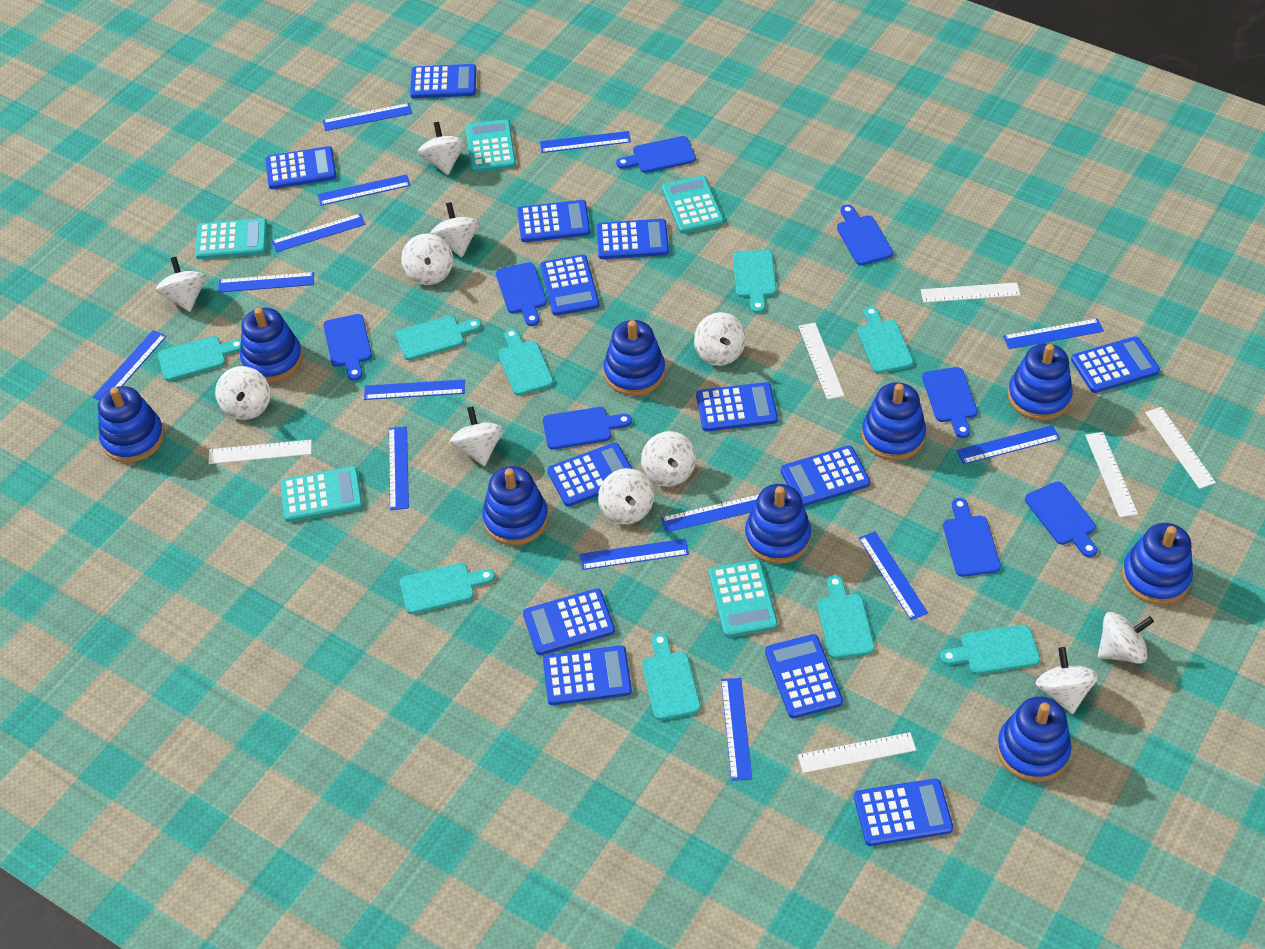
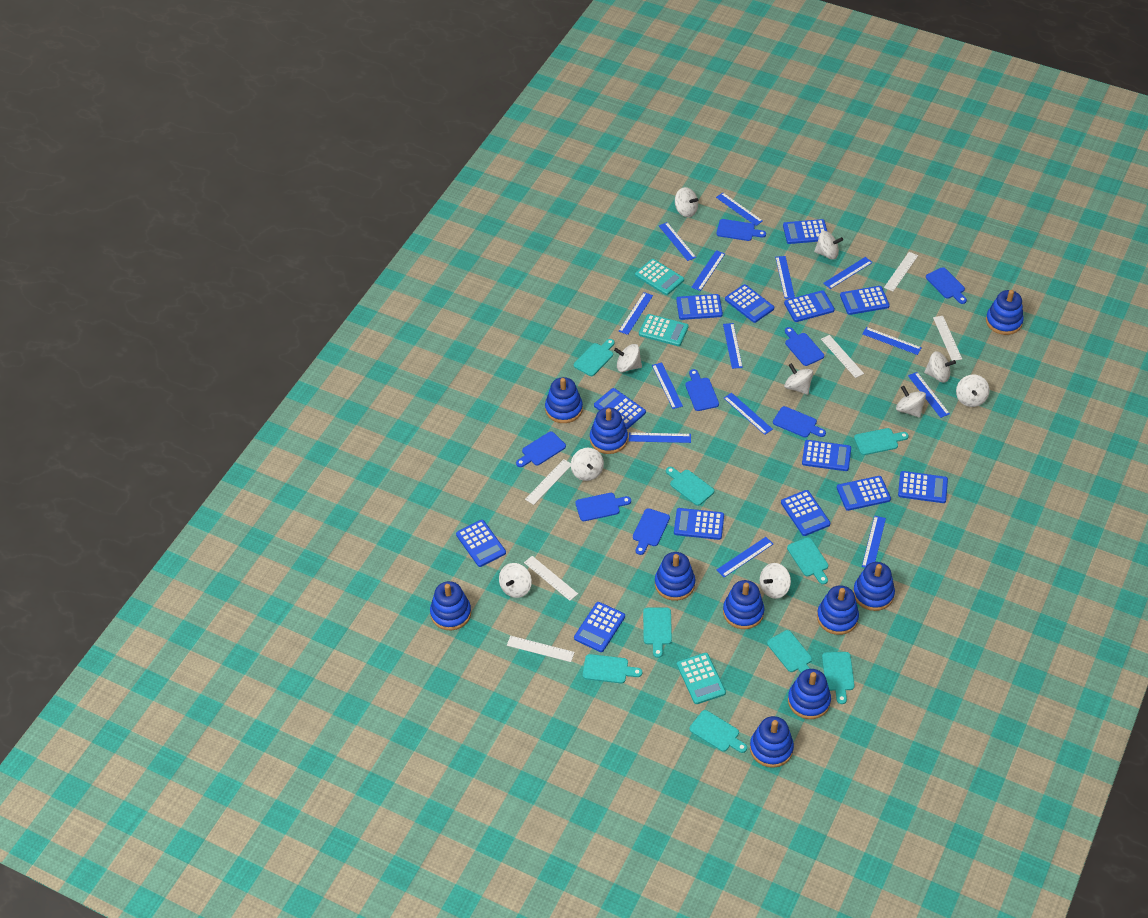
blue stacking toy: [98,386,164,463] [240,308,303,382] [482,466,548,545] [603,320,665,396] [745,484,811,564] [862,382,926,460] [997,696,1071,782] [1008,343,1073,420] [1122,523,1193,605] = 9 -> [430,581,471,630] [545,377,583,423] [590,408,628,454] [655,552,695,601] [723,580,764,629] [750,716,794,768] [788,669,831,719] [817,585,859,635] [853,562,895,611] [986,290,1024,335] = 10
turquoise calculator: [195,218,267,259] [280,466,363,522] [466,119,516,173] [662,176,724,234] [709,560,778,637] = 5 -> [635,259,684,295] [639,314,689,346] [677,653,726,704] = 3
white spinning top: [156,257,207,312] [215,366,271,420] [401,233,453,285] [418,122,466,175] [430,202,480,257] [450,407,504,466] [598,468,654,525] [641,431,696,487] [694,312,746,366] [1036,647,1098,714] [1098,612,1154,664] = 11 -> [499,563,532,598] [571,448,604,481] [614,344,642,372] [675,187,698,217] [760,563,791,599] [784,363,813,395] [814,231,843,260] [896,386,926,418] [924,351,956,383] [956,375,990,407] = 10

